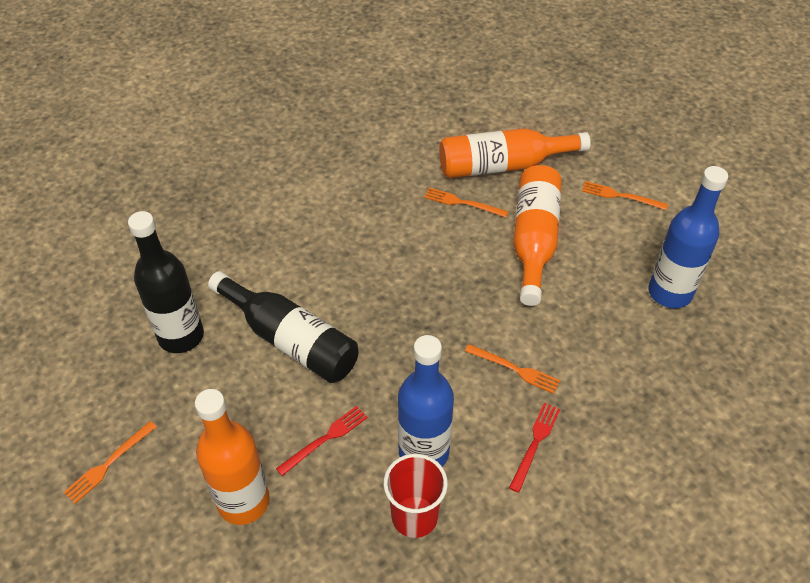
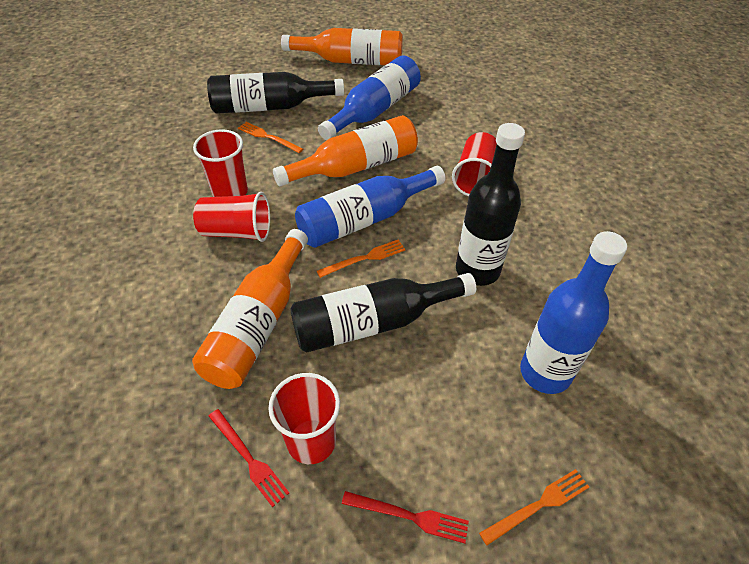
black bottle: [128,211,204,353] [208,271,359,383] = 2 -> [207,72,344,114] [290,273,476,353] [456,123,525,286] = 3
blue bottle: [398,335,454,467] [648,166,728,308] = 2 -> [295,166,445,248] [318,55,421,140] [520,231,627,394] = 3
orange fork: [63,421,157,504] [424,188,509,217] [465,344,560,394] [582,181,668,210] = 4 -> [238,122,303,153] [317,239,405,278] [479,469,589,545] = 3
red cup: [383,454,448,538] = 1 -> [193,129,248,197] [193,192,270,242] [268,373,340,464] [452,132,497,196] = 4

